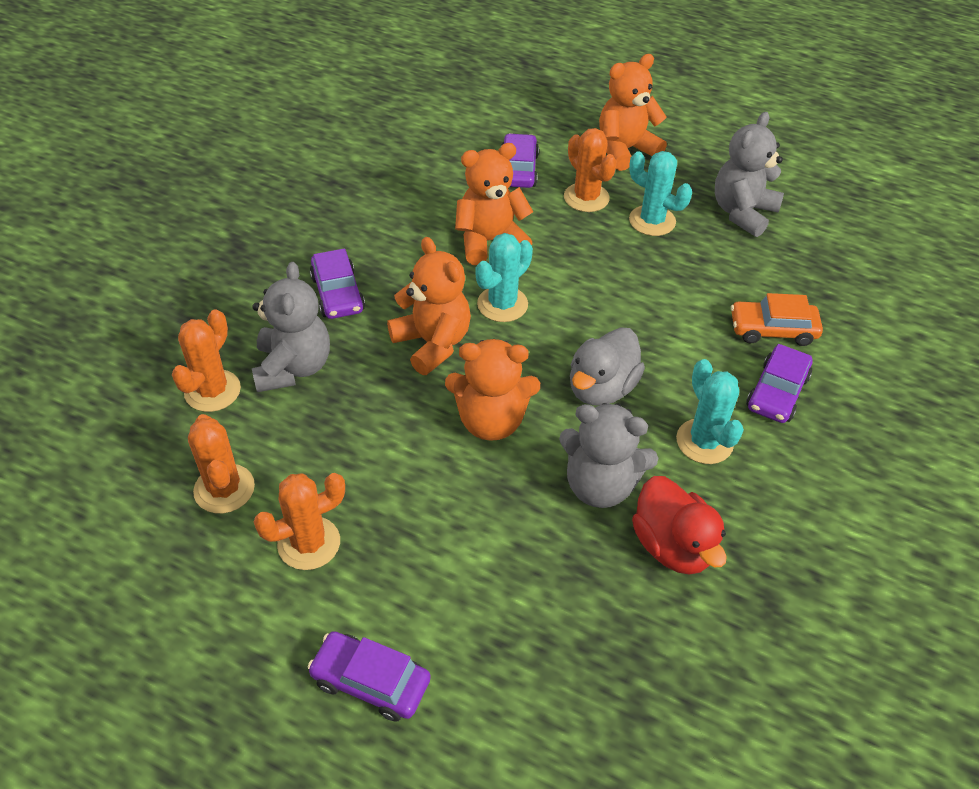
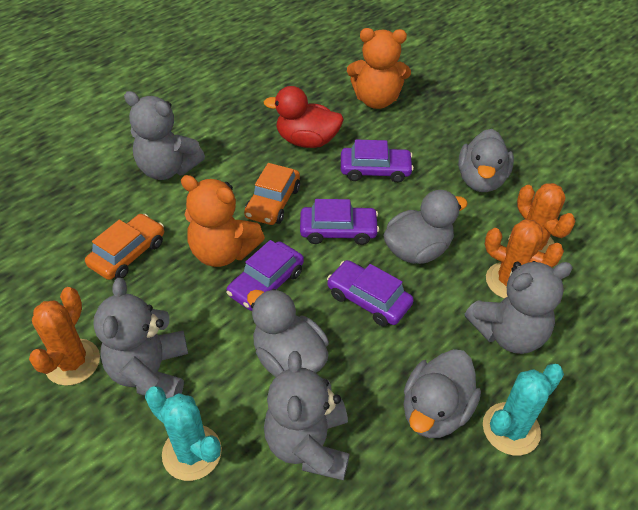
grey duck: [570,327,645,405] = 1 -> [247,289,329,377] [383,190,468,264] [404,349,481,438] [458,129,514,192] = 4
grey teddy bear: [252,262,330,392] [559,403,658,508] [715,112,784,237] = 3 -> [94,278,188,398] [124,91,205,180] [264,351,350,480] [465,261,573,354] = 4
orange cactus: [172,309,241,412] [188,414,255,514] [254,473,345,570] [564,128,617,212] = 4 -> [29,287,100,386] [485,219,564,299] [509,183,575,253] = 3
orange car: [731,293,823,346] = 1 -> [85,214,164,280] [244,163,300,225] = 2
orange teddy bear: [387,237,471,375] [445,339,540,441] [455,143,533,265] [599,54,667,171] = 4 -> [181,175,265,267] [347,28,411,109] = 2
turquoise cactus: [476,233,533,322] [629,151,692,236] [676,359,744,464] = 3 -> [145,386,222,481] [483,364,564,455] = 2

